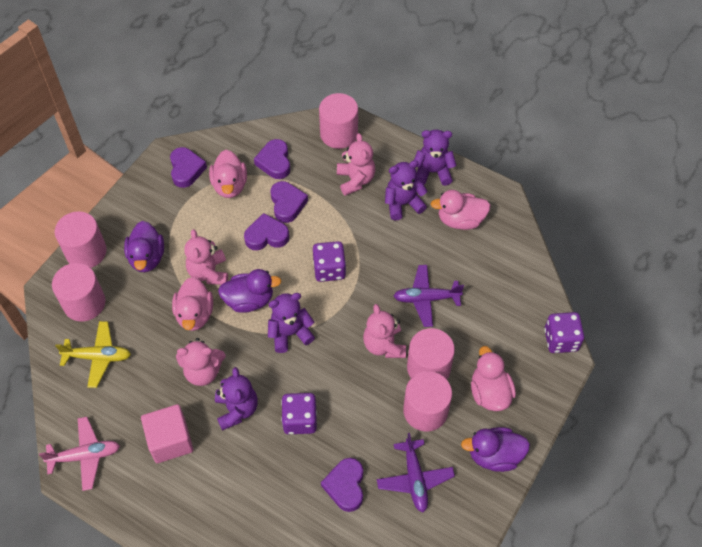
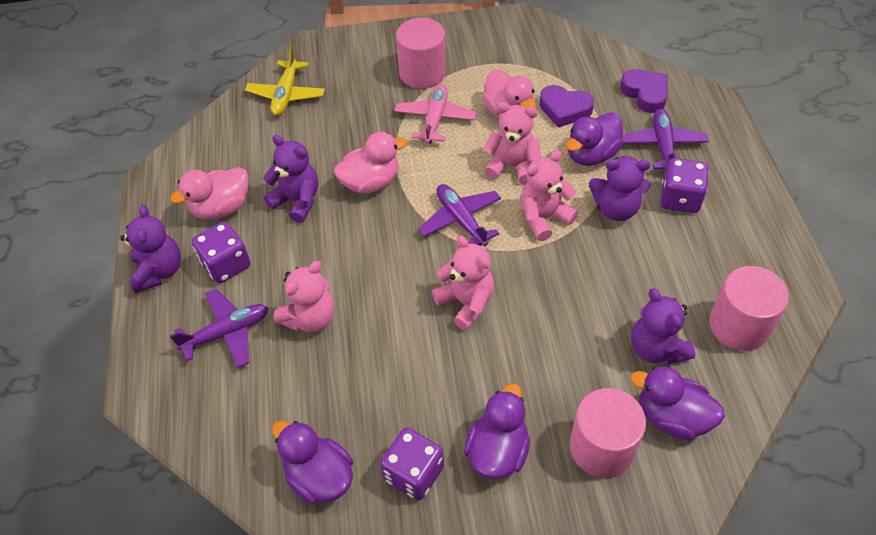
pink cube: [141,404,193,463] = 1 -> none = 0
pink cylinder: [52,263,106,321] [55,211,107,268] [319,93,358,149] [403,371,452,431] [407,328,455,379] = 5 -> [396,18,446,89] [570,388,646,478] [709,266,789,351] = 3
pink duck: [172,277,213,331] [209,150,247,198] [431,190,491,230] [471,346,516,411] = 4 -> [170,167,249,219] [334,132,407,194] [482,70,536,119] = 3
purple duck: [124,221,164,272] [218,269,282,313] [461,427,530,472] = 3 -> [272,421,353,504] [464,383,530,479] [566,112,624,166] [630,366,725,440] = 4
purple heart: [170,147,207,188] [244,213,289,250] [254,139,290,179] [271,181,308,223] [321,458,363,512] = 5 -> [540,85,594,128] [620,69,668,113] = 2
purple plane: [377,433,455,512] [394,265,464,327] = 2 -> [170,289,268,368] [418,184,501,246] [622,109,709,169] = 3

